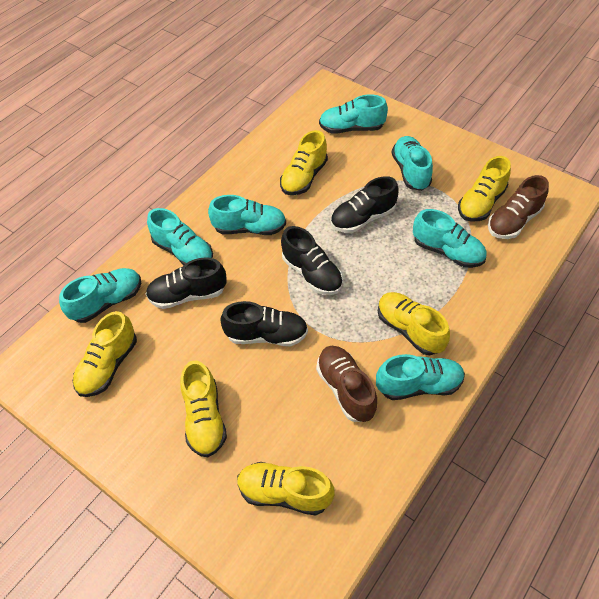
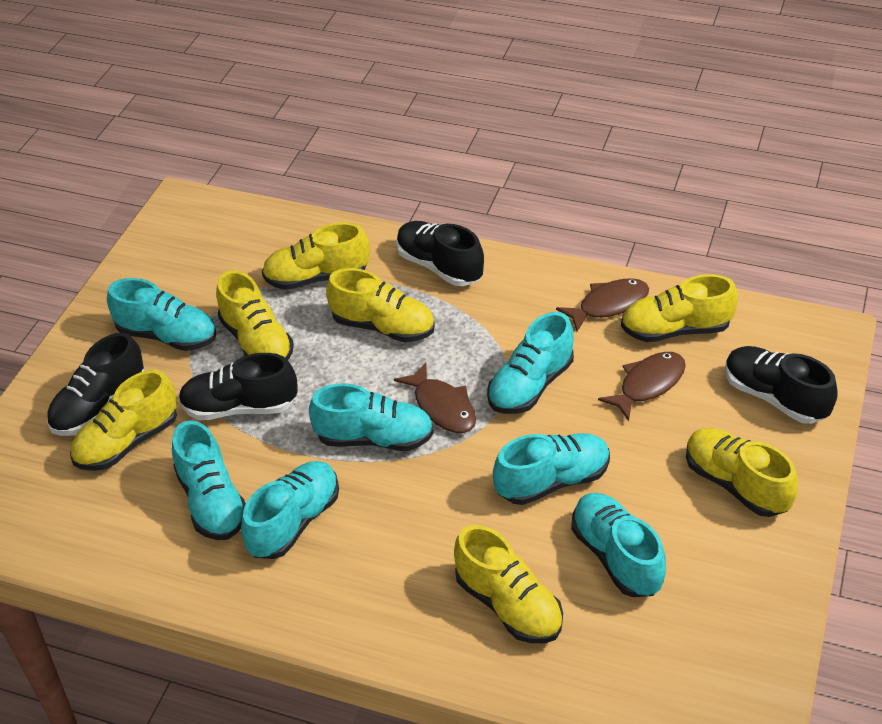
brown fish: none = 0 -> [394,362,476,433] [556,278,649,332] [598,352,686,421] = 3
brown shoe: [316,346,377,422] [488,175,549,239] = 2 -> none = 0
yellow shoe: [73,311,137,397] [180,361,227,457] [237,462,335,516] [280,130,328,195] [378,292,450,355] [458,156,511,222] = 6 -> [70,370,177,471] [216,270,294,360] [262,222,370,290] [326,268,435,342] [454,525,563,643] [621,274,738,342] [686,428,798,517] = 7

